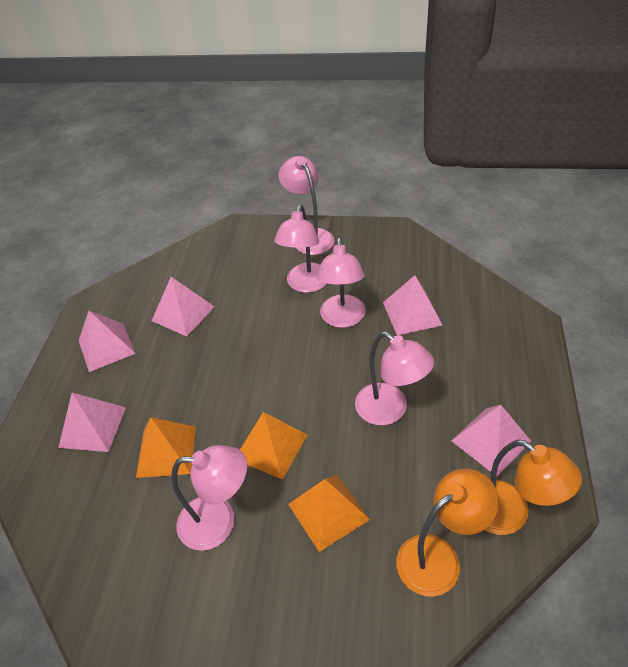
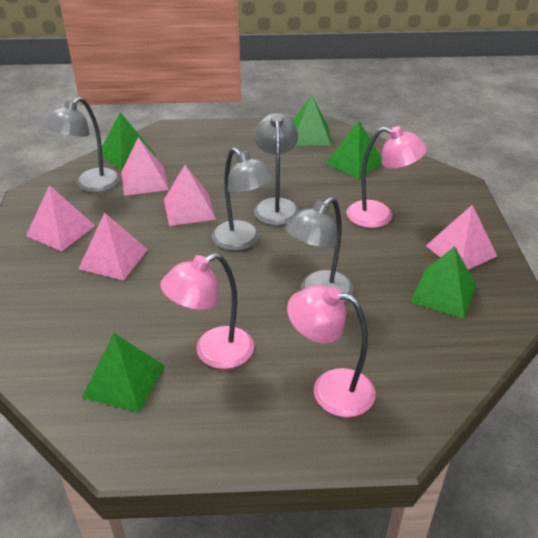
green pyramid: none = 0 -> [82,333,165,412] [102,112,156,170] [293,94,331,146] [325,120,382,179] [410,246,476,319] = 5
grey lamp: none = 0 -> [44,97,120,192] [212,148,275,251] [254,113,300,225] [285,197,354,302] = 4
orange lamp: [397,468,499,597] [485,440,582,535] = 2 -> none = 0
orange pyramid: [136,417,196,478] [240,412,308,480] [288,475,370,552] = 3 -> none = 0
pink lamp: [171,445,247,551] [274,205,327,293] [278,156,334,255] [317,237,366,328] [355,332,434,425] = 5 -> [160,253,254,369] [287,285,375,417] [347,126,427,228] = 3

